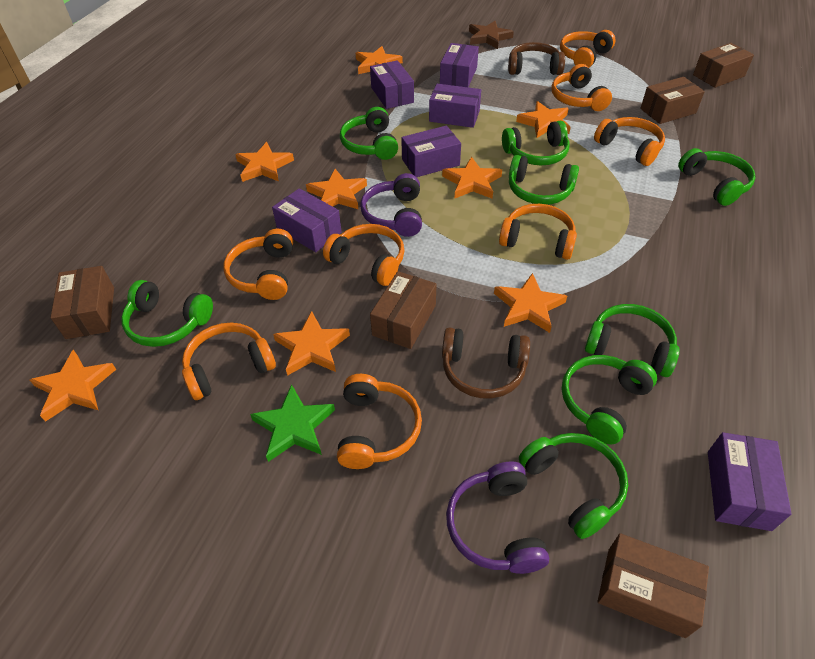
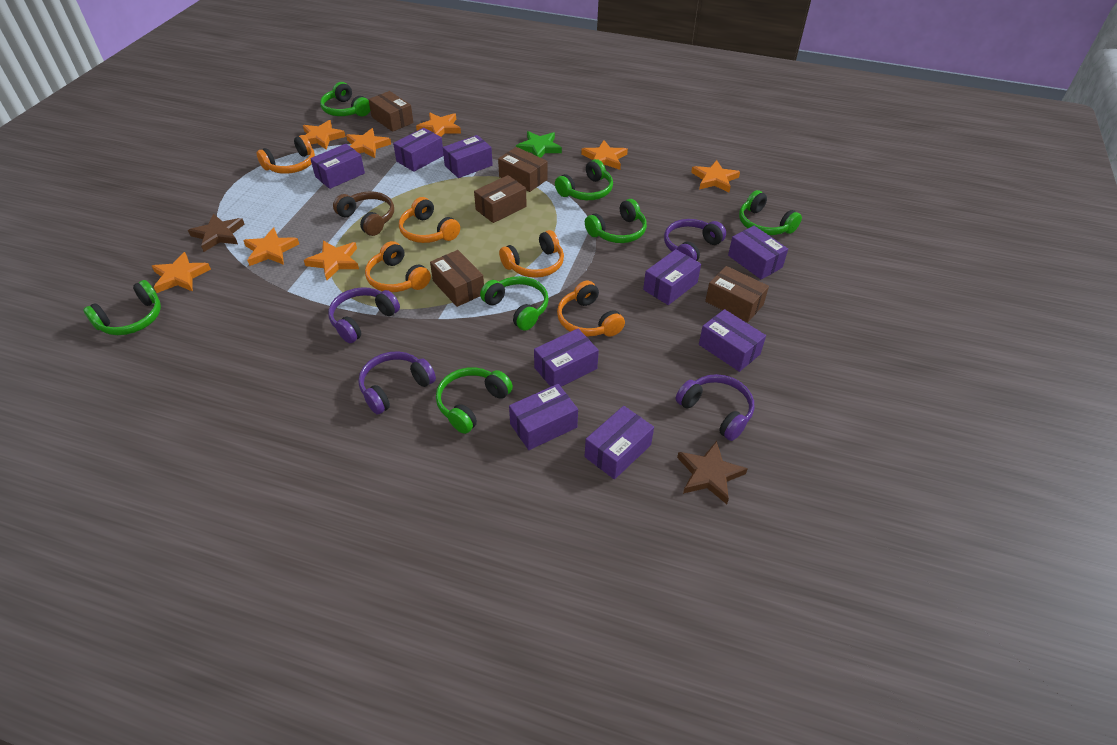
brown headphones: [442,328,530,398] [508,42,565,75] = 2 -> [333,191,394,236] = 1
brown star: [469,21,514,49] = 1 -> [188,214,245,252] [677,441,748,504] = 2
green headphones: [121,280,213,347] [340,107,398,160] [502,120,569,165] [509,155,579,205] [519,433,628,539] [562,355,657,444] [585,304,680,377] [678,148,756,206] = 8 -> [83,280,161,335] [320,82,370,116] [436,367,513,434] [480,276,549,331] [555,159,613,200] [585,199,647,243] [739,190,802,235] = 7
orange headphones: [182,323,276,400] [223,229,293,300] [323,224,404,286] [337,374,422,469] [499,204,577,260] [552,64,612,111] [560,30,616,68] [594,117,665,166] = 8 -> [257,135,315,174] [365,241,431,292] [399,197,460,243] [499,230,564,278] [557,281,625,337] = 5
purple box: [272,188,342,252] [370,60,414,109] [401,126,461,177] [429,84,481,128] [440,43,479,87] [708,432,792,531] = 6 -> [310,144,365,189] [393,128,443,172] [443,135,493,178] [509,384,578,450] [534,328,599,387] [585,406,654,479] [643,249,701,305] [699,309,766,372] [728,226,788,280] = 9
purple headphones: [360,173,422,237] [446,461,549,574] = 2 -> [328,287,400,343] [358,351,436,415] [664,219,726,261] [676,374,754,441] = 4

